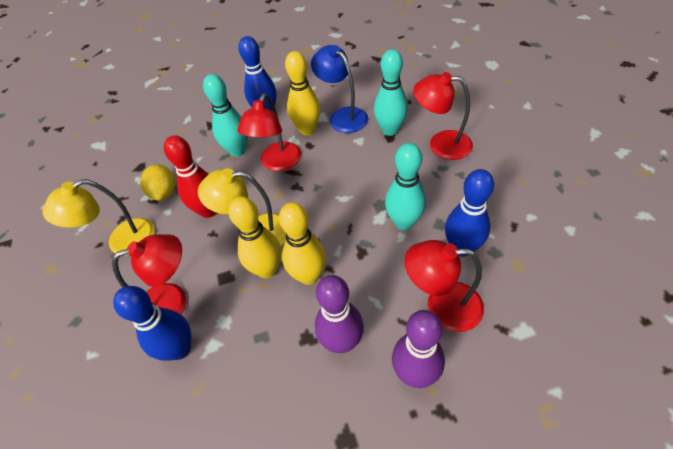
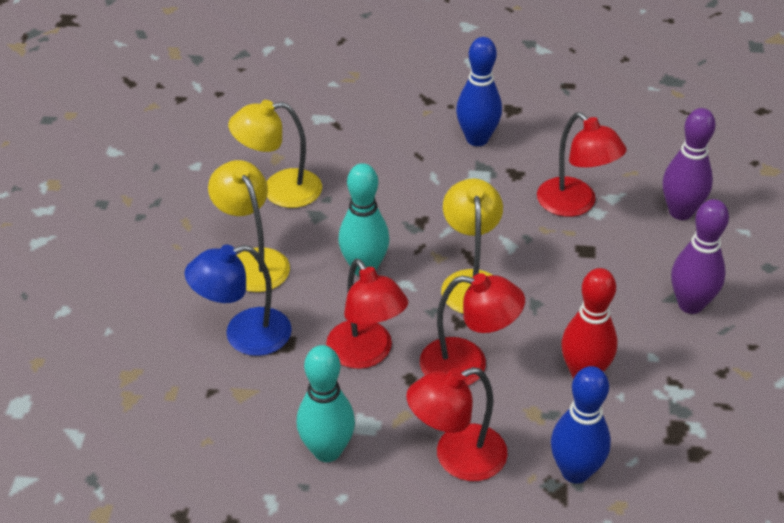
blue bowling pin: [113,286,191,361] [238,36,277,111] [445,169,494,257] = 3 -> [456,37,502,146] [551,366,611,484] = 2
turquoise bowling pin: [203,74,248,157] [374,49,408,136] [385,143,426,230] = 3 -> [297,345,355,462] [338,163,390,277] = 2
yellow bowling pin: [229,196,281,278] [279,202,326,285] [285,51,320,135] = 3 -> none = 0
yellow lamp: [43,179,155,256] [198,168,286,246] = 2 -> [208,160,290,292] [228,100,322,208] [441,178,503,314] = 3
yellow lemon: [140,164,176,201] = 1 -> none = 0

